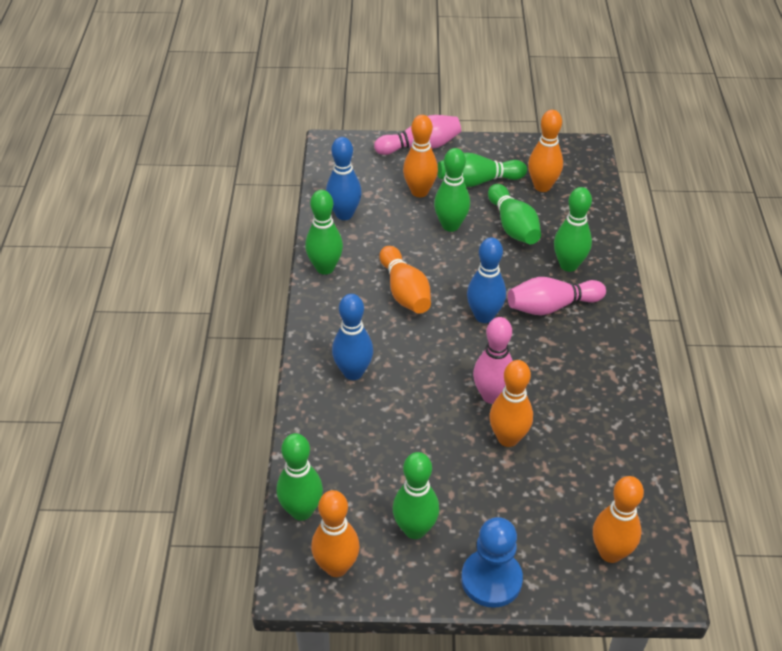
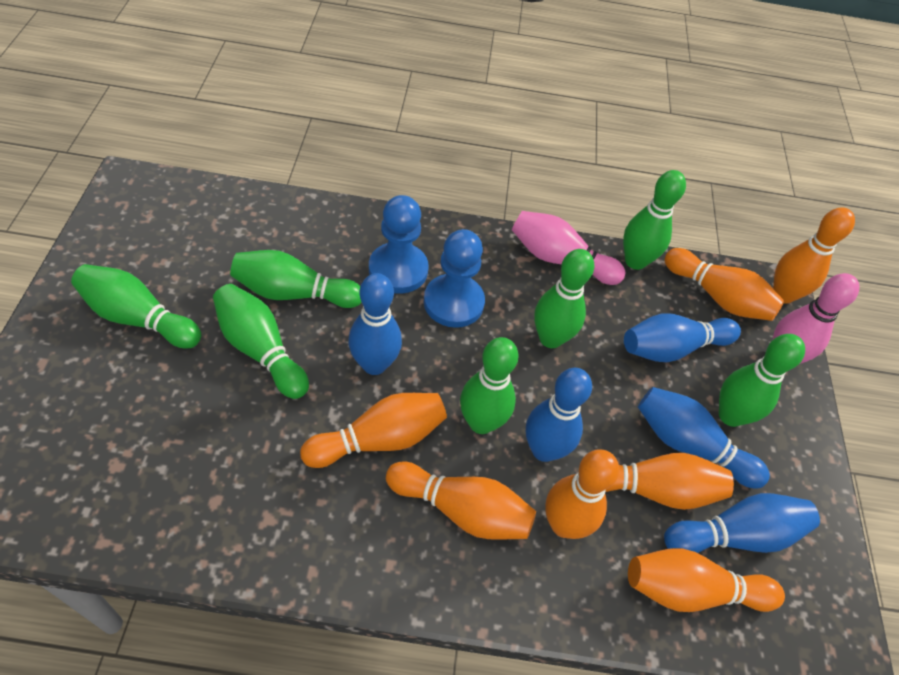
blue bowling pin: [326,137,362,220] [332,294,373,380] [467,237,506,323] = 3 -> [348,273,402,375] [526,368,592,462] [624,313,741,362] [638,387,770,489] [664,493,820,553] = 5
blue pawn: [461,517,523,608] = 1 -> [369,195,429,294] [424,229,485,328] = 2
orange bowling pin: [311,490,360,577] [379,246,431,314] [403,115,438,197] [489,360,533,447] [528,110,563,192] [593,476,644,563] = 6 -> [300,393,447,468] [386,462,536,540] [545,449,619,539] [605,453,734,510] [628,548,785,612] [664,248,784,321] [773,207,855,304] = 7
pink bowling pin: [374,115,461,155] [473,317,513,404] [508,277,606,315] = 3 -> [512,211,626,285] [773,273,859,364] = 2

